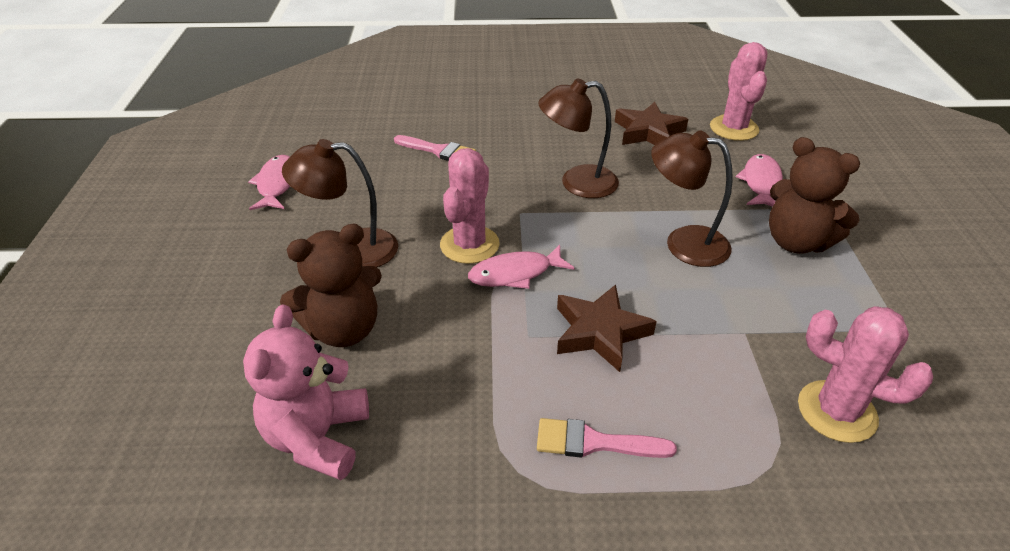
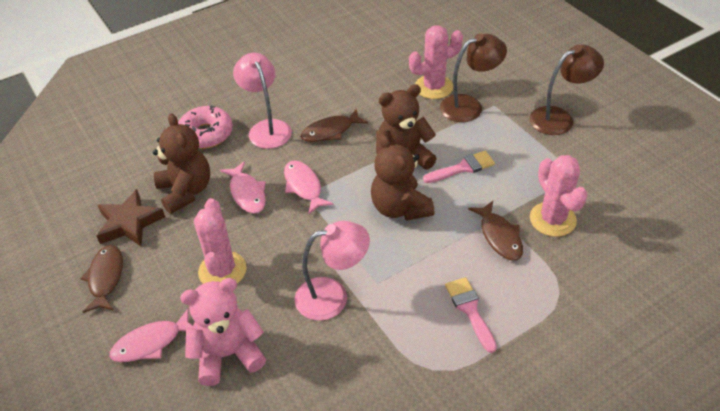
brown fish: none = 0 -> [80,245,123,313] [301,109,368,142] [468,201,523,260] = 3
brown lamp: [282,139,398,268] [538,78,619,198] [651,130,733,267] = 3 -> [440,33,507,122] [529,45,604,135] = 2
brown star: [557,285,657,372] [615,102,688,145] = 2 -> [97,189,165,246] = 1
brown teddy bear: [280,224,382,347] [769,137,860,254] = 2 -> [153,113,210,214] [371,134,434,221] [376,84,437,170] = 3
pink donut: none = 0 -> [178,106,233,149] = 1
pink lamp: none = 0 -> [233,53,292,149] [295,221,370,321] = 2

